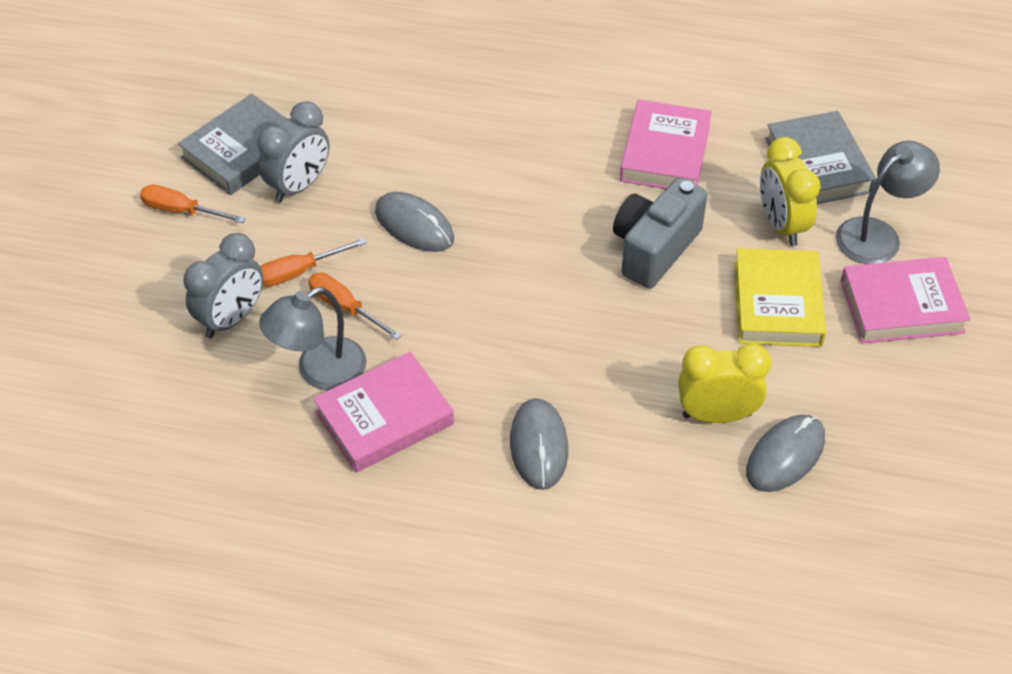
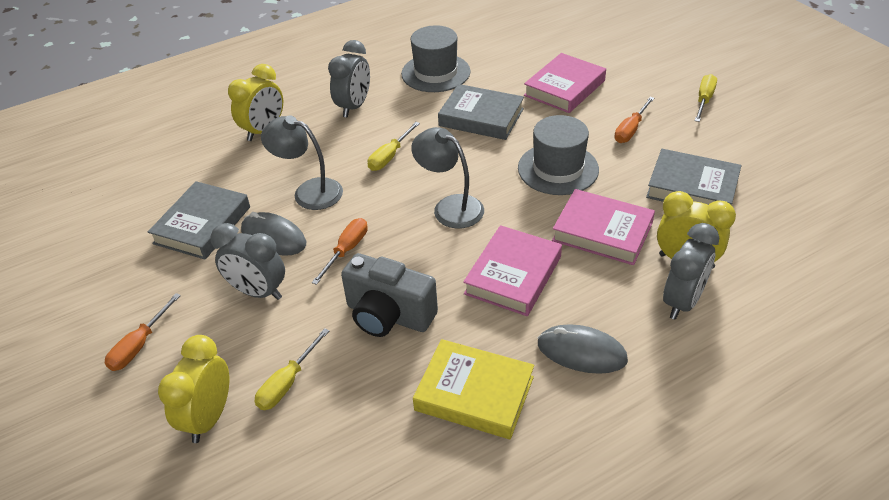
grey book: [178,93,287,195] [765,111,876,204] = 2 -> [148,181,250,260] [438,84,524,140] [646,149,742,205] = 3
grey clock: [183,233,263,338] [257,101,329,203] = 2 -> [210,223,285,300] [328,40,370,118] [663,223,719,320] = 3
grey hat: none = 0 -> [401,25,471,92] [518,115,599,195] = 2
grey mouse: [375,192,454,252] [510,398,568,490] [746,415,825,492] = 3 -> [241,212,306,256] [538,325,628,374] = 2
yellow clock: [678,343,771,423] [760,137,820,246] = 2 -> [158,335,229,443] [228,64,283,141] [657,191,736,269] = 3
yellow screwdriver: none = 0 -> [254,328,329,410] [368,122,420,171] [695,74,717,122] = 3

